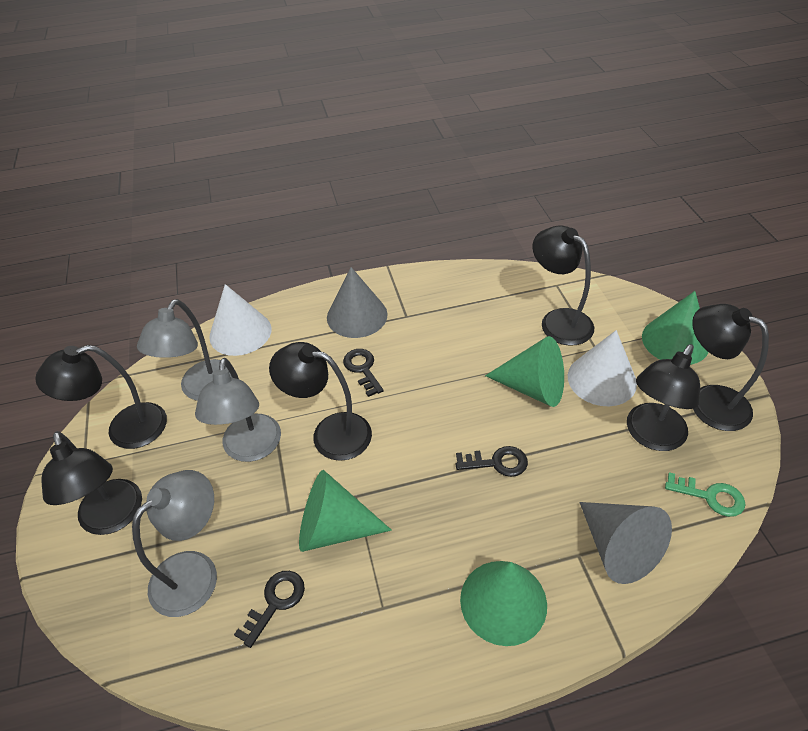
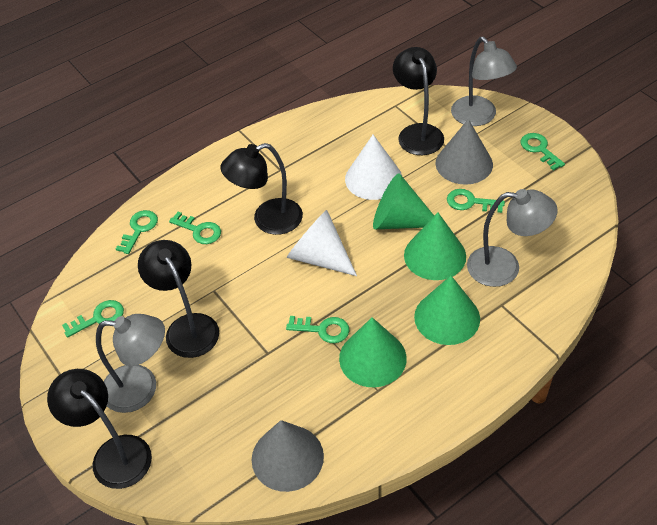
black key: [234,571,305,648] [343,349,384,397] [456,446,528,477] = 3 -> none = 0
black lamp: [35,345,167,449] [41,431,142,535] [269,342,372,461] [532,225,594,346] [627,344,700,451] [692,304,769,431] = 6 -> [47,369,152,489] [138,240,219,358] [221,143,303,235] [393,47,444,155] = 4
green key: [665,472,746,517] = 1 -> [62,300,124,338] [116,210,158,254] [169,212,221,244] [286,316,349,343] [447,189,505,213] [521,133,565,171] = 6

